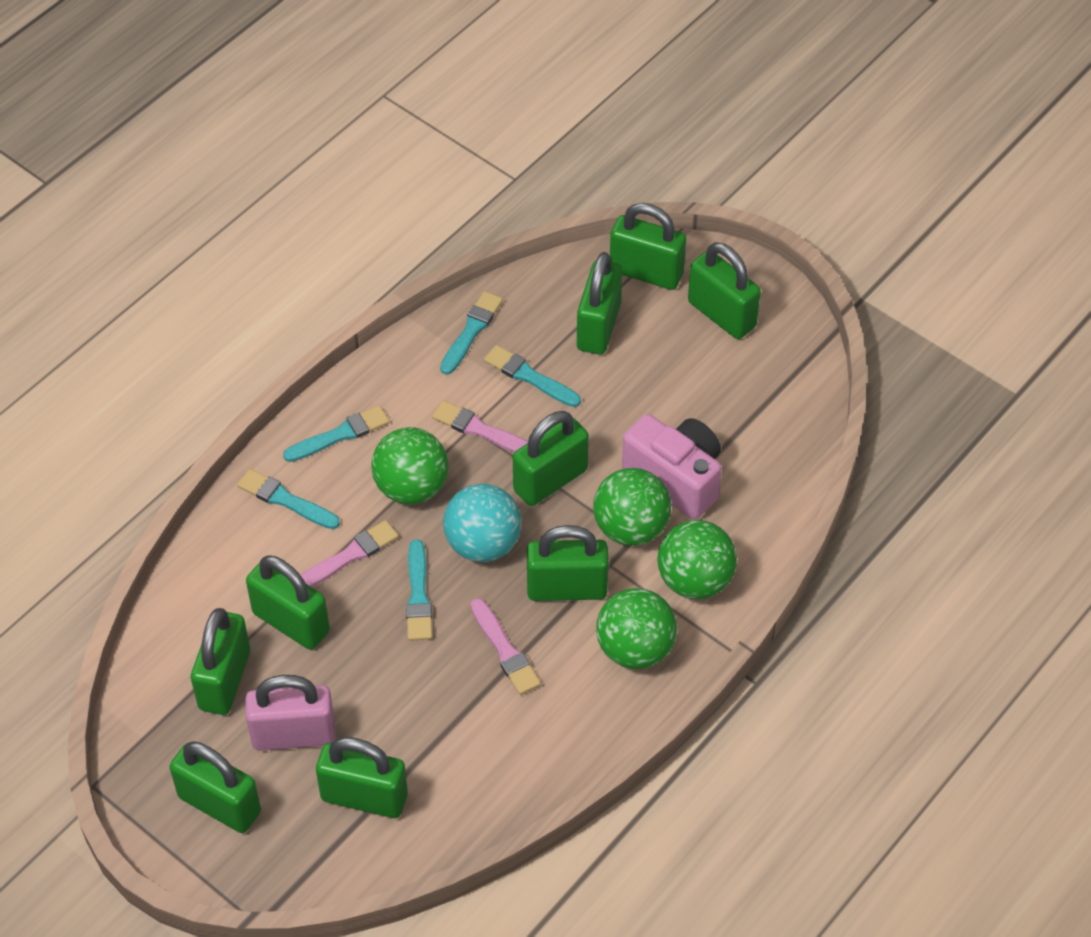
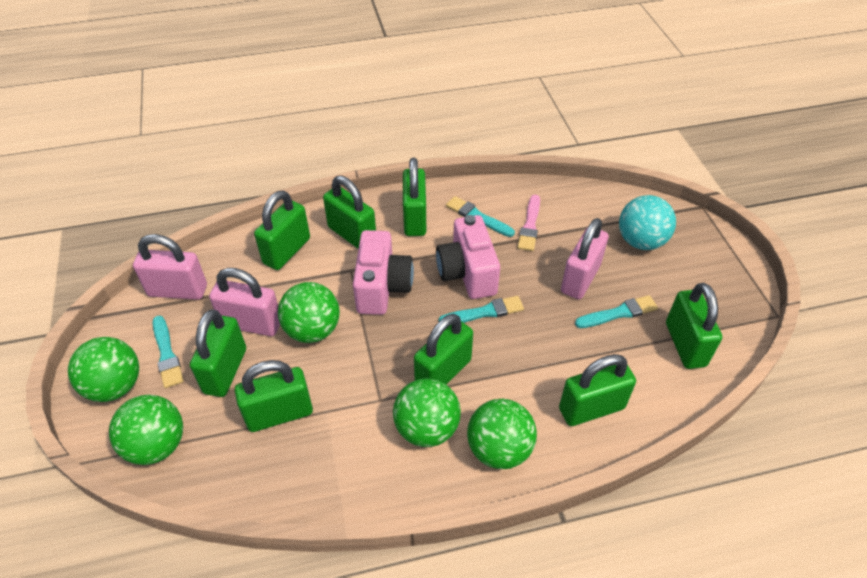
green ball: [371,427,449,505] [593,468,671,546] [596,588,677,669] [657,520,737,599] = 4 -> [68,337,139,402] [109,395,183,465] [278,282,340,343] [393,378,461,447] [467,399,537,469] = 5
green padlock: [169,741,261,833] [191,608,250,715] [246,555,330,650] [316,737,408,818] [513,411,589,506] [527,525,609,601] [577,252,622,355] [610,203,686,290] [688,242,761,339] = 9 -> [190,309,246,397] [235,360,313,432] [254,190,310,270] [323,176,376,249] [403,158,426,236] [414,314,473,384] [559,354,636,426] [666,283,722,369] = 8
pink brush: [301,520,399,587] [432,401,528,453] [471,598,541,695] = 3 -> [517,195,540,251] = 1
pink camera: [622,414,722,519] = 1 -> [353,230,414,315] [436,215,500,299] = 2
pink padlock: [245,675,335,751] = 1 -> [133,234,207,300] [209,268,280,336] [561,218,609,299] = 3
turquoise brush: [237,469,340,529] [283,405,389,462] [406,539,432,641] [440,291,503,375] [484,345,581,407] = 5 -> [153,316,183,388] [439,296,524,323] [446,196,515,237] [575,295,658,328] = 4

